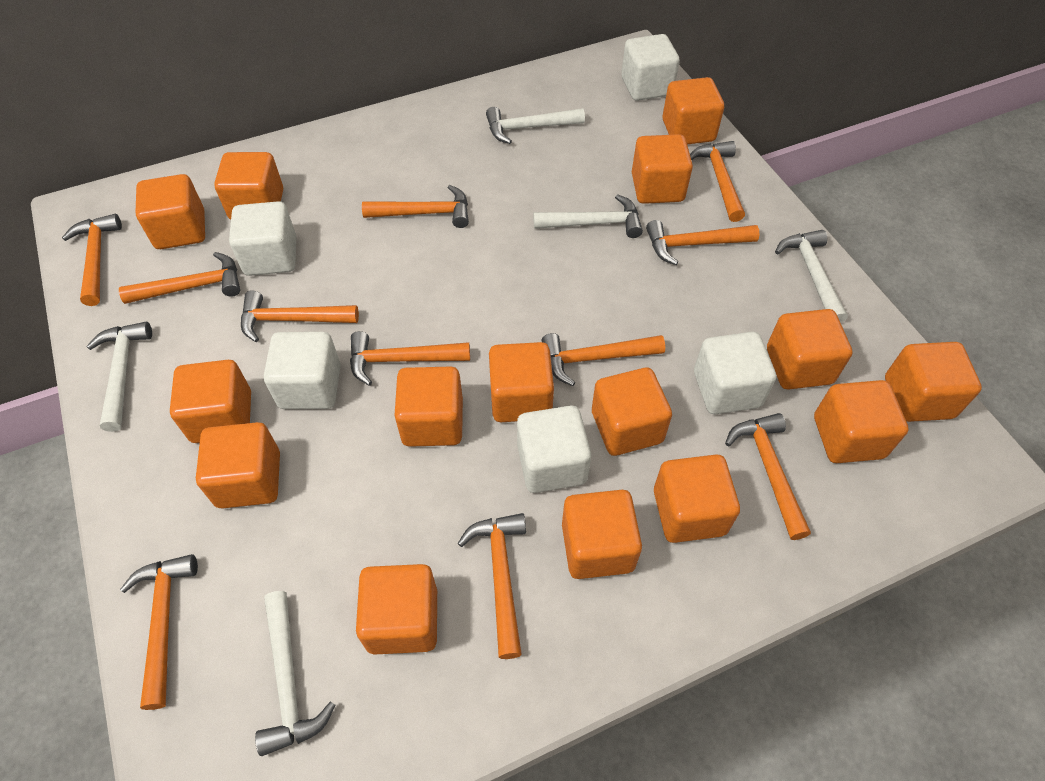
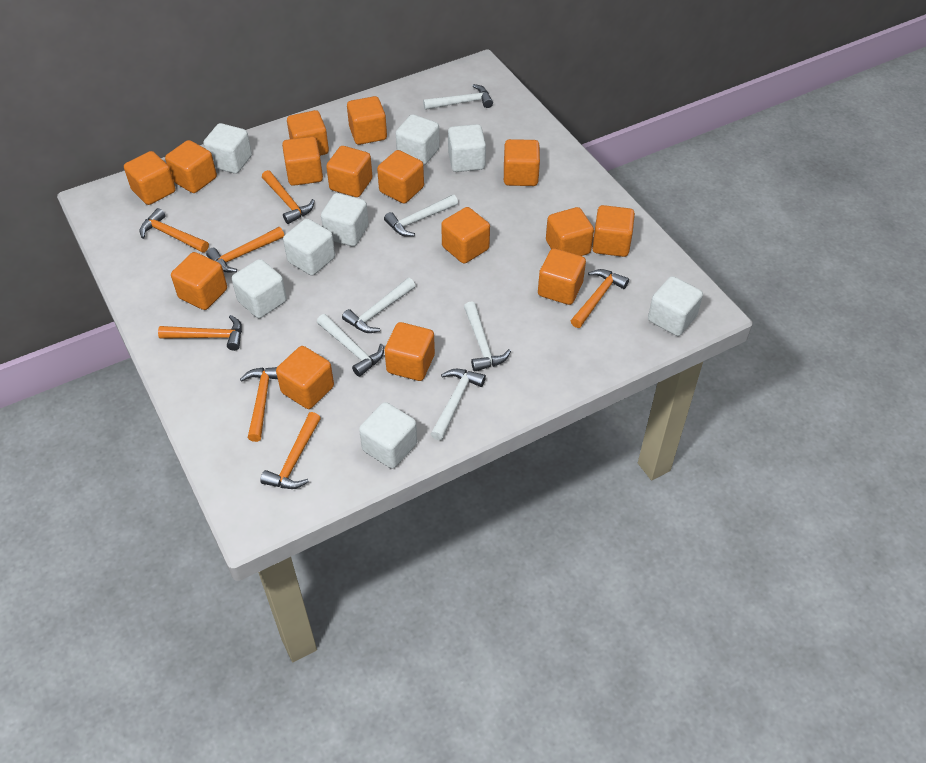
orange hammer: [62,214,122,306] [119,252,240,304] [120,554,198,710] [241,290,359,342] [350,331,470,386] [362,185,469,228] [458,513,526,659] [541,333,665,386] [646,220,760,265] [690,141,745,222] [725,413,811,540] = 11 -> [140,208,209,253] [158,315,242,351] [206,227,284,273] [240,367,278,442] [260,412,321,489] [262,170,315,224] [571,269,629,328] = 7
white cube: [229,201,297,276] [264,332,340,409] [517,405,591,493] [621,34,680,101] [694,332,776,414] = 5 -> [203,123,252,174] [232,259,287,318] [283,218,335,276] [321,193,369,246] [359,402,417,469] [396,114,440,165] [448,124,486,172] [648,276,703,336] = 8
white hammer: [86,322,152,432] [255,591,335,756] [486,107,585,144] [533,194,643,238] [775,230,848,323] = 5 -> [317,314,384,377] [342,278,416,333] [384,195,458,237] [423,84,493,110] [431,369,486,440] [464,301,511,372] = 6

